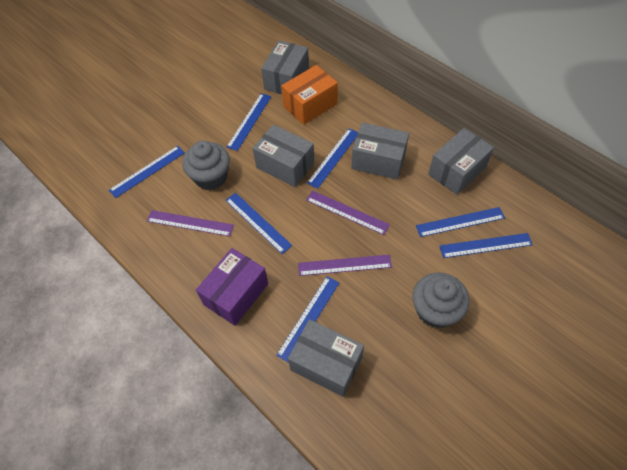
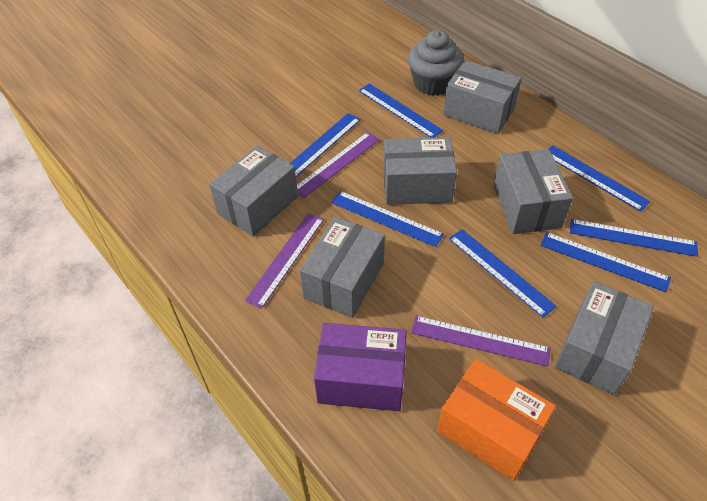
grey box: [253,125,314,187] [261,40,309,94] [288,319,364,397] [351,123,409,180] [428,128,494,195] = 5 -> [209,146,298,237] [300,217,385,318] [383,137,457,205] [443,60,521,134] [493,149,573,234] [555,281,654,395] = 6
grey cupcake: [182,141,230,190] [413,273,469,328] = 2 -> [408,30,464,96] = 1

